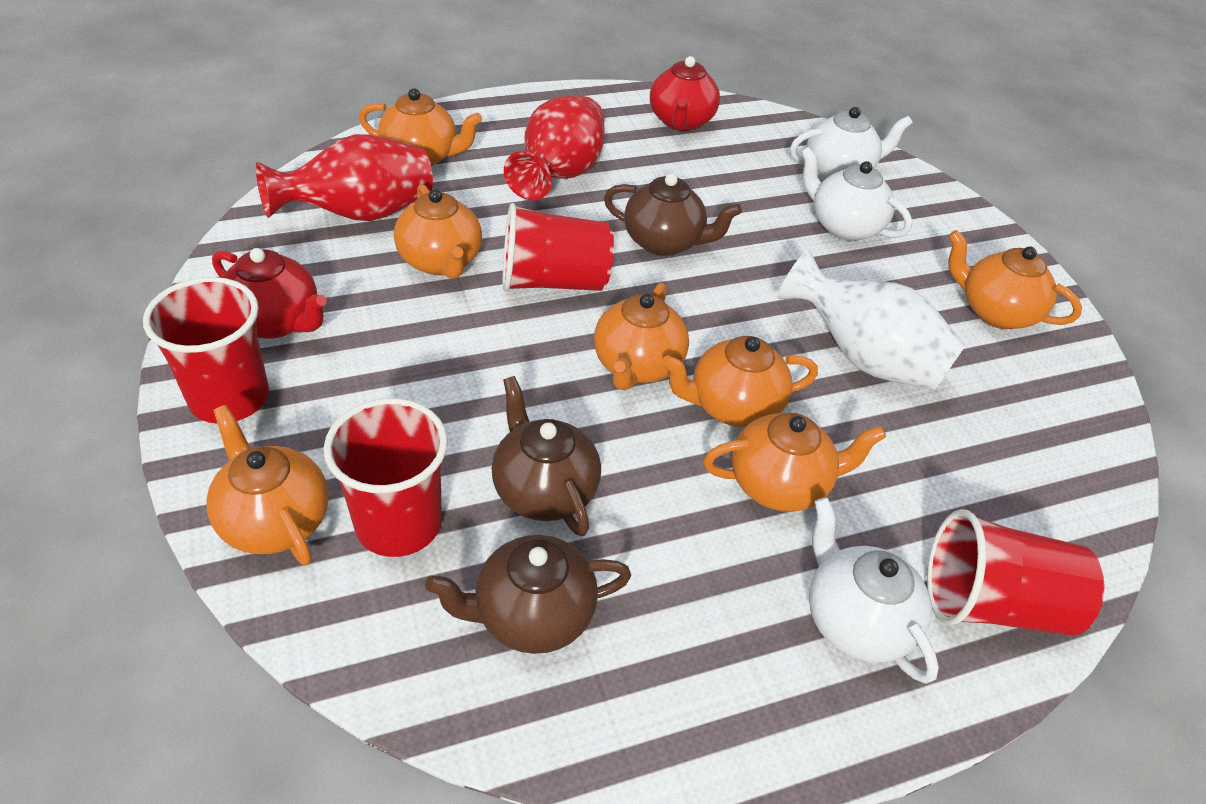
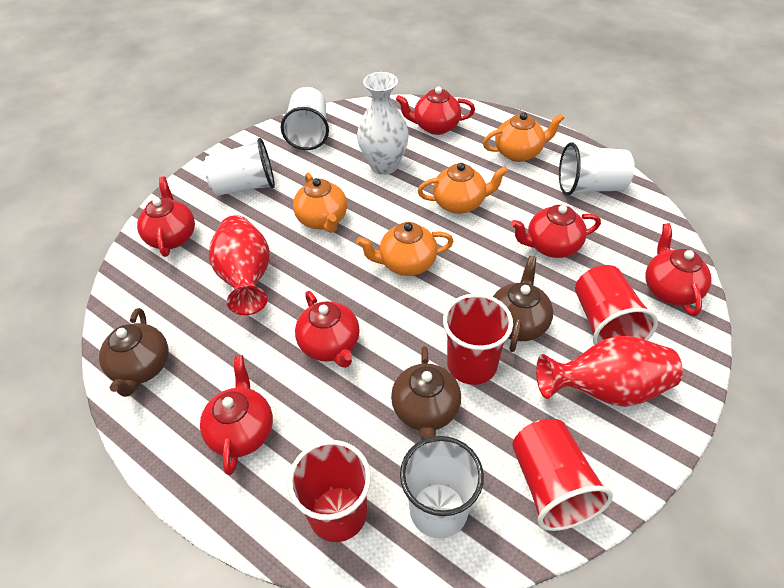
orange teapot: [206,405,329,565] [359,89,482,166] [394,184,482,279] [594,283,689,390] [662,336,818,428] [703,413,886,512] [948,230,1082,329] = 7 -> [293,173,347,233] [356,222,454,276] [418,163,508,214] [483,112,564,162] = 4
red teapot: [212,248,327,339] [650,56,720,131] = 2 -> [137,177,195,257] [200,355,273,475] [295,291,360,368] [396,87,475,135] [511,205,601,258] [646,223,712,316] = 6
white cup: none = 0 -> [203,138,275,196] [281,87,329,150] [400,436,484,539] [559,142,635,196] = 4
white teapot: [790,107,913,179] [801,147,912,241] [809,497,939,684] = 3 -> none = 0

